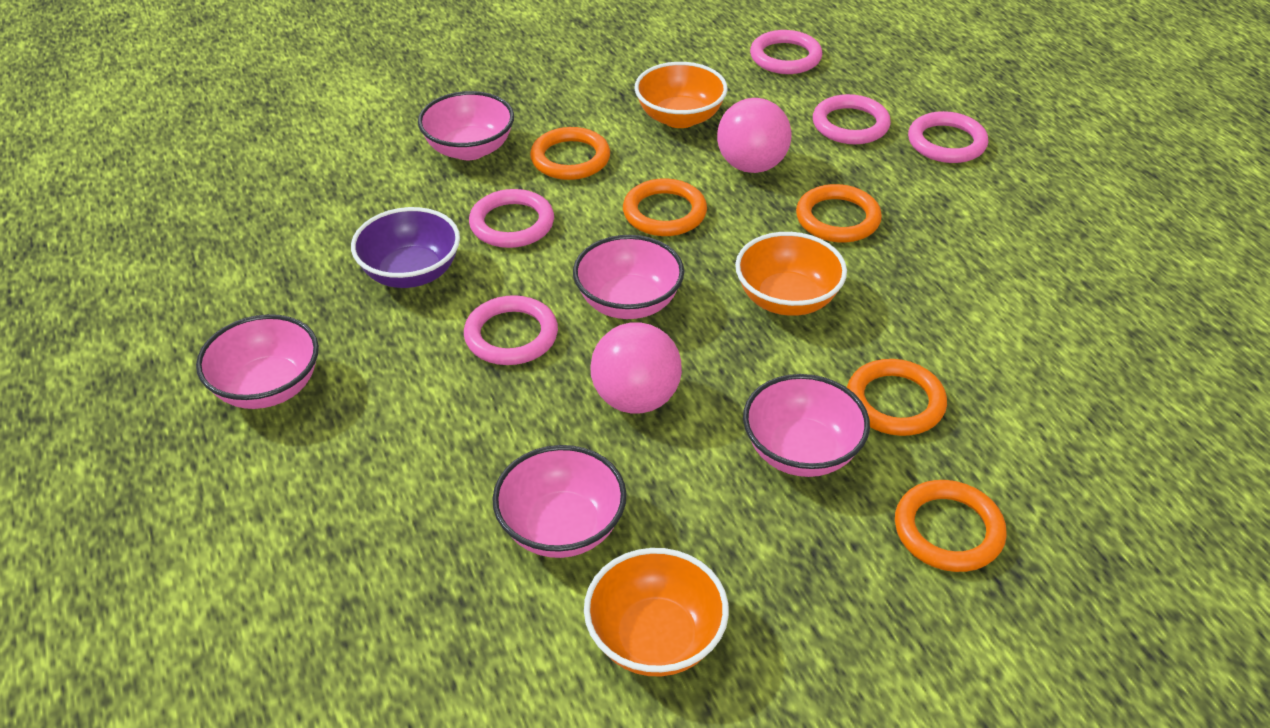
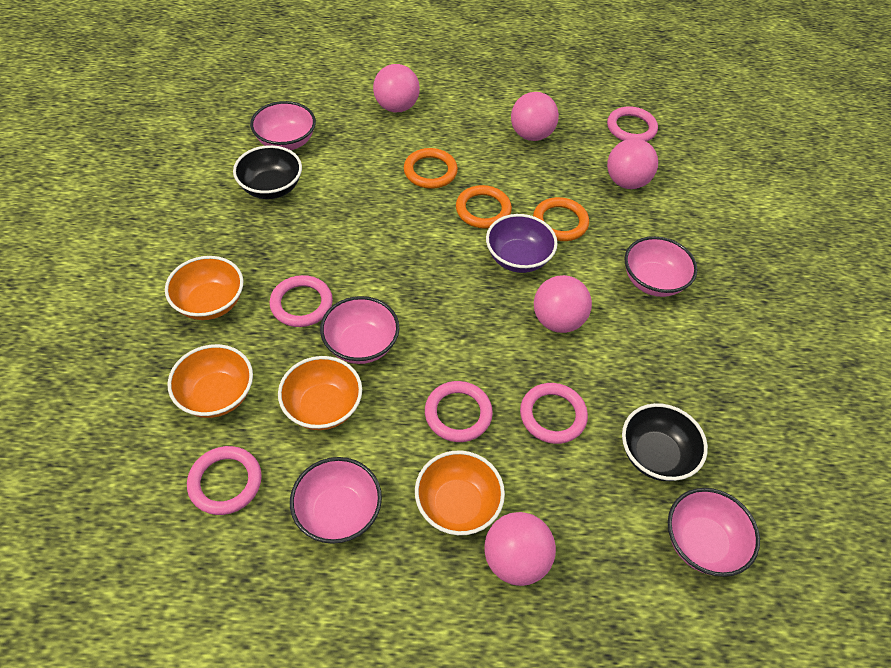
black bowl: none = 0 -> [233,145,302,199] [622,403,708,481] = 2
orange bowl: [584,548,729,676] [635,62,728,128] [735,232,847,316] = 3 -> [165,256,243,320] [168,344,253,418] [278,356,362,430] [415,451,505,535] = 4
orange ring: [530,127,610,180] [623,178,707,236] [796,184,882,243] [847,359,947,436] [895,480,1007,572] = 5 -> [404,148,458,189] [456,185,512,229] [533,197,589,241] = 3
pink ball: [590,322,682,413] [717,98,792,173] = 2 -> [373,64,420,112] [484,512,556,586] [511,92,559,141] [534,275,592,333] [607,138,658,189] = 5

